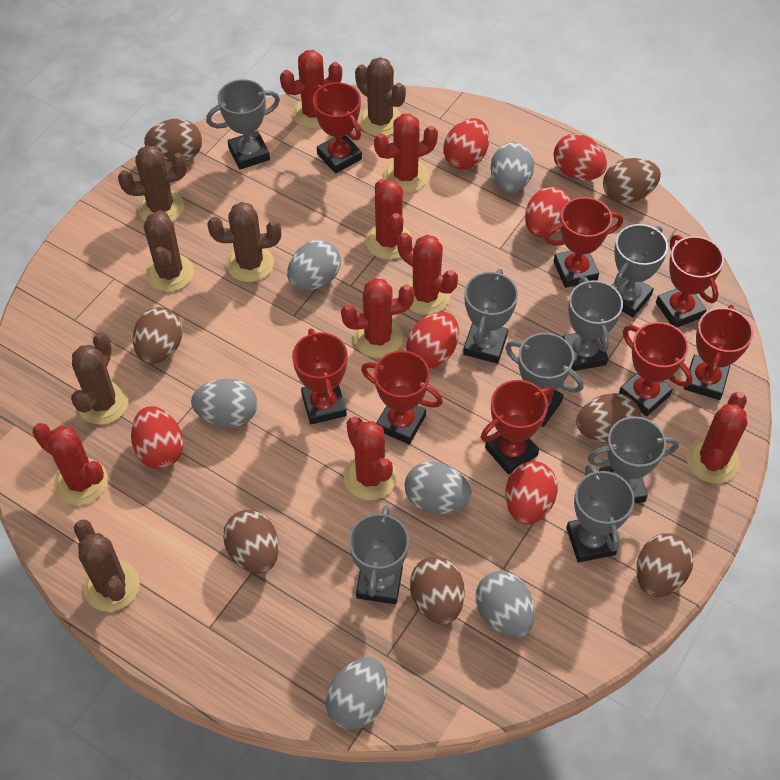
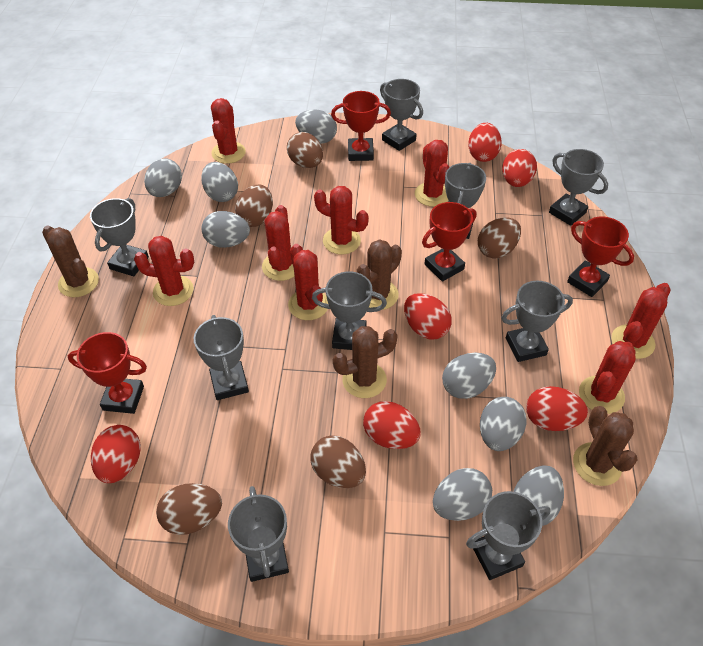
brown cactus: [71,333,128,425] [74,520,140,612] [118,145,187,222] [144,210,194,292] [208,202,281,282] [355,57,406,136] = 6 -> [42,225,99,297] [333,326,398,398] [357,239,402,310] [573,406,637,486] = 4
brown egg: [133,307,183,364] [144,119,202,162] [223,510,279,574] [410,556,465,625] [576,393,641,443] [603,158,661,204] [636,533,694,598] = 7 -> [156,483,222,535] [235,184,273,227] [287,132,323,168] [310,435,366,488] [478,217,521,258] = 5
grey egg: [191,379,258,428] [287,240,341,290] [326,657,387,730] [405,462,472,514] [476,571,534,638] [491,142,534,193] = 6 -> [144,158,182,197] [201,162,238,202] [201,211,250,248] [295,109,337,144] [433,468,492,521] [442,353,496,399] [480,397,527,451] [513,465,564,526] = 8
grey trophy: [206,79,280,170] [349,505,409,604] [463,269,518,364] [505,333,584,427] [563,277,623,371] [566,464,635,563] [588,416,679,504] [612,224,668,317] = 8 -> [90,198,149,276] [194,315,249,400] [228,486,289,582] [312,271,387,350] [380,79,423,151] [445,163,486,239] [466,491,551,580] [501,281,573,362] [549,149,608,226] = 9
red trophy: [292,328,348,424] [313,82,362,173] [361,351,443,444] [481,380,554,475] [544,197,623,288] [619,322,693,416] [656,235,724,328] [684,305,753,400] = 8 -> [68,332,147,414] [331,91,391,161] [422,202,476,282] [567,217,634,297] = 4

